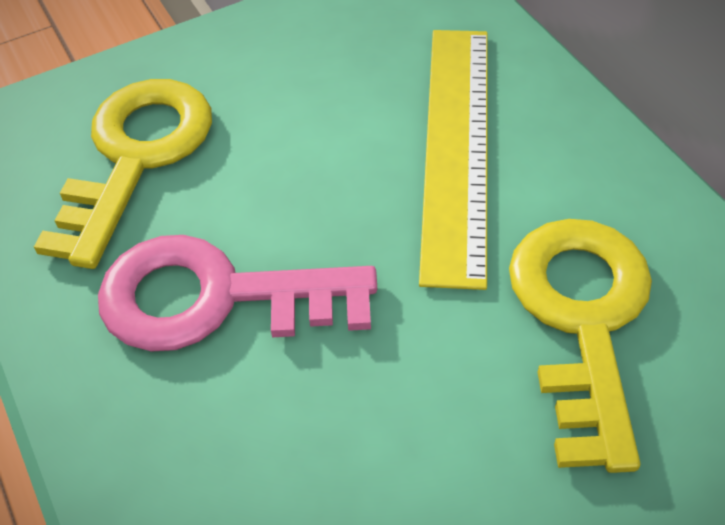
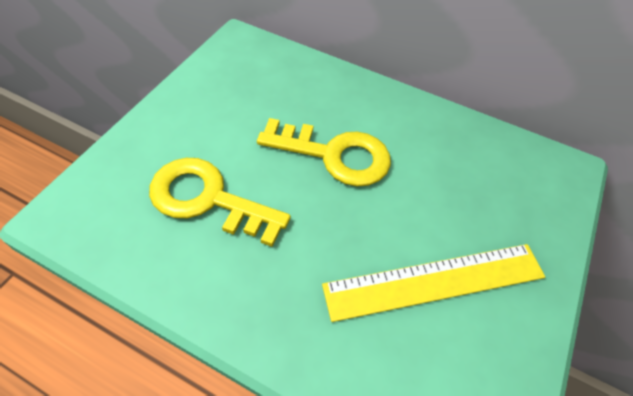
pink key: [98,235,377,352] = 1 -> none = 0

